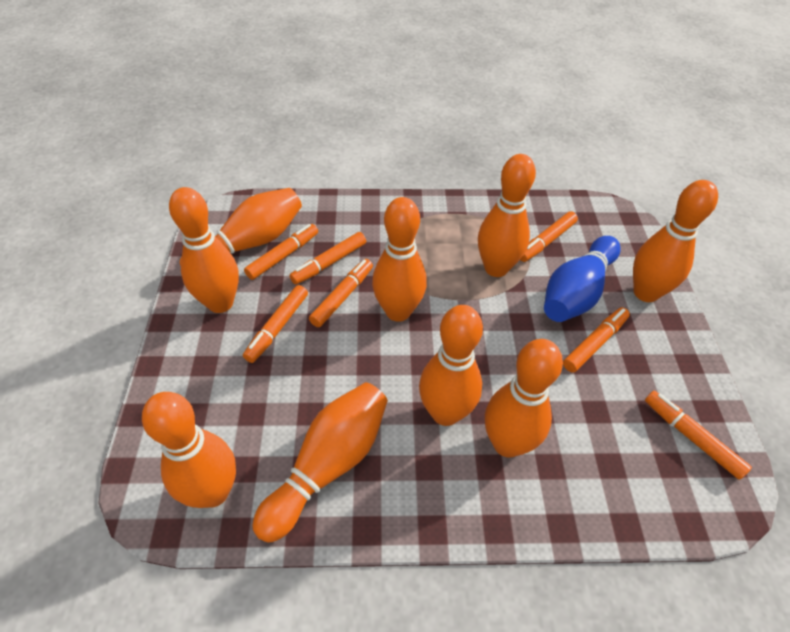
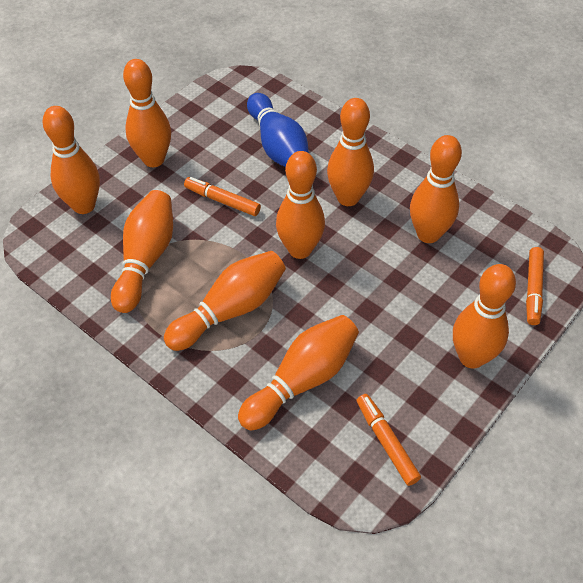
orange marker: [243,285,308,363] [244,224,318,280] [289,232,366,285] [309,259,373,327] [520,211,578,262] [563,307,630,373] [645,391,752,480] = 7 -> [184,177,261,216] [357,394,421,486] [526,247,544,325] = 3

